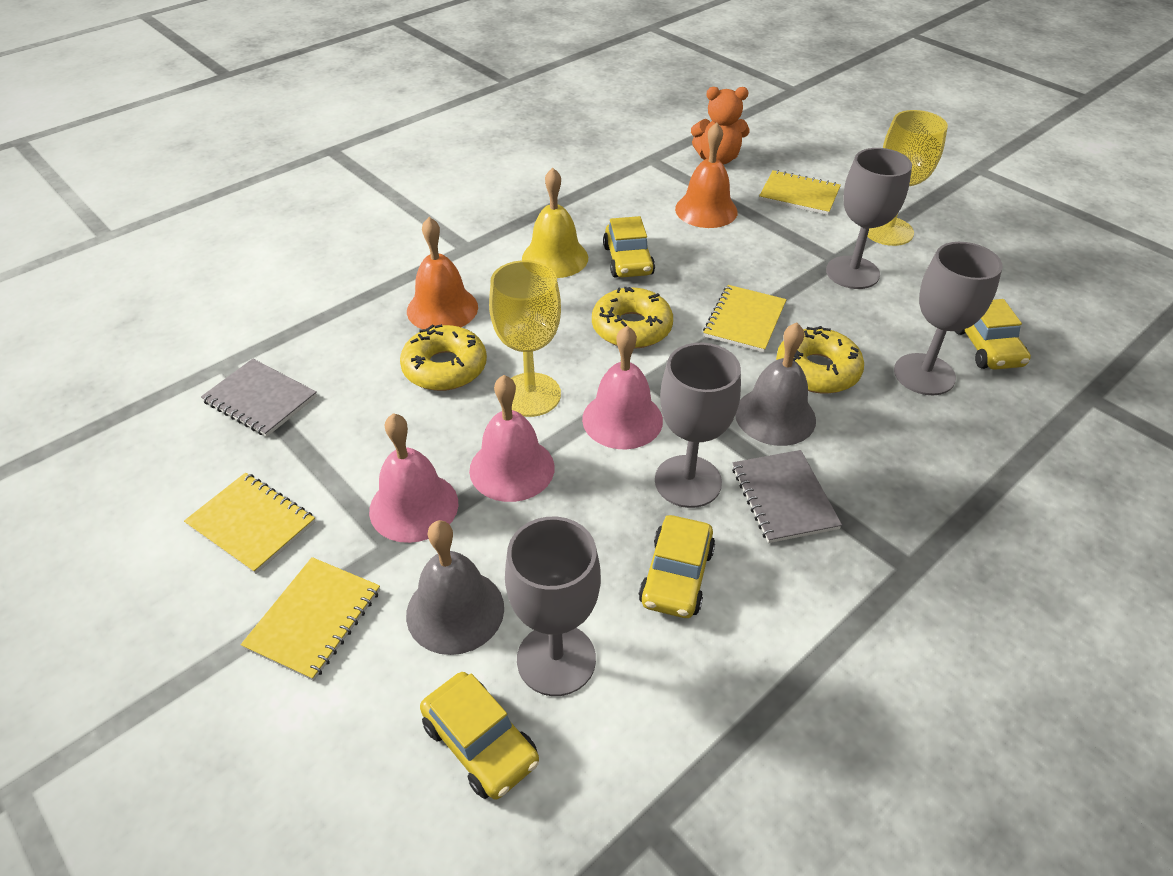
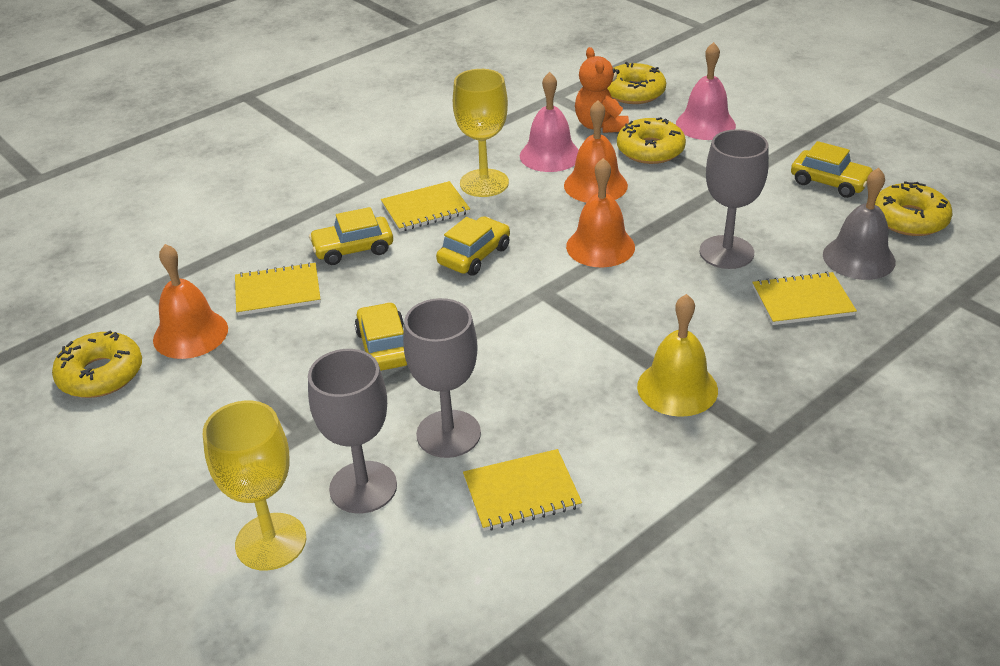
grey bell: [406,520,504,655] [735,322,816,446] = 2 -> [823,168,896,280] = 1
grey goblet: [505,517,601,696] [655,343,741,508] [826,148,912,289] [894,242,1002,395] = 4 -> [308,349,397,513] [403,298,481,458] [700,129,769,269] = 3
grey notebook: [201,359,317,437] [732,450,842,543] = 2 -> none = 0
orange bell: [407,217,478,329] [675,122,738,228] = 2 -> [153,244,228,359] [564,100,628,203] [566,158,635,267] = 3
pink bell: [369,413,459,543] [469,375,555,502] [582,326,663,449] = 3 -> [520,72,579,172] [676,42,736,140] = 2
yellow donut: [400,324,487,391] [592,287,673,349] [776,326,864,394] = 3 -> [52,330,142,398] [607,62,666,104] [617,117,686,164] [875,181,952,236] = 4

